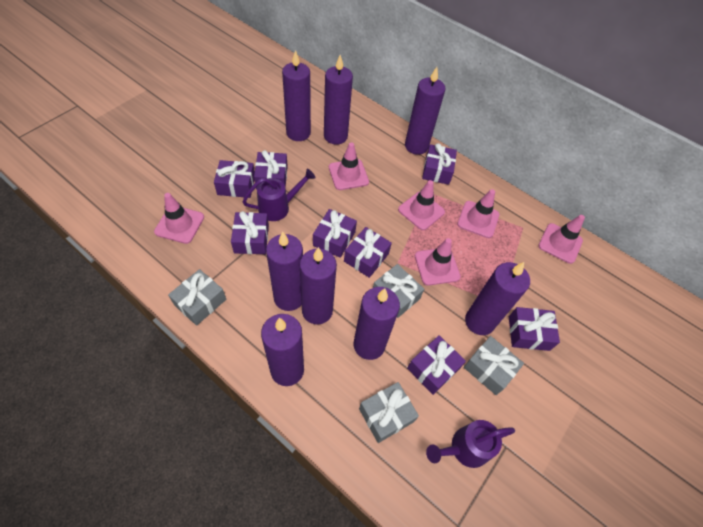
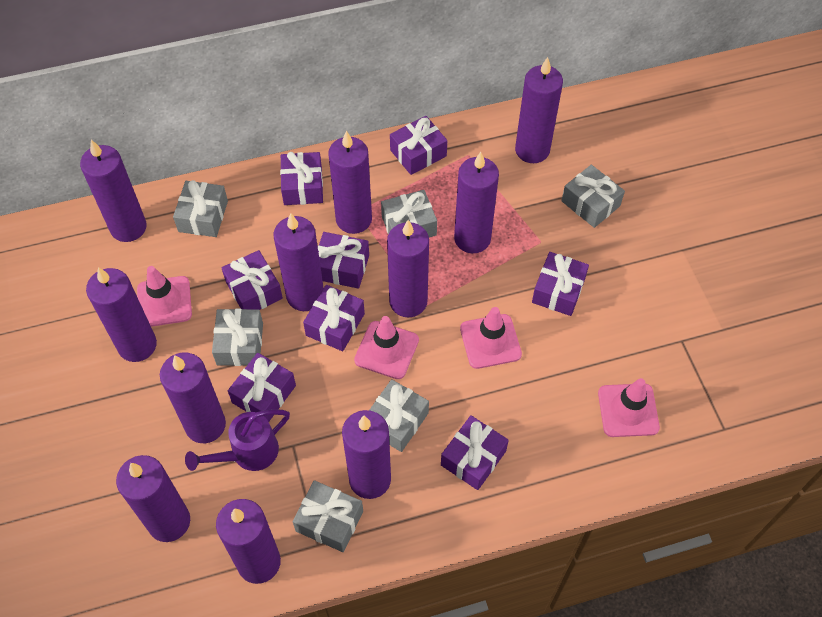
grey gift: [168,269,226,326] [359,382,419,443] [373,264,424,318] [464,336,524,395] = 4 -> [173,180,228,237] [212,309,263,366] [293,480,363,552] [369,379,429,452] [381,190,437,238] [561,165,625,228] = 6
pink traffic cone: [154,193,204,244] [329,142,369,190] [398,180,445,230] [415,238,461,286] [457,189,499,238] [538,215,585,264] = 6 -> [137,266,192,327] [354,316,419,379] [460,307,522,369] [598,378,660,437] = 4
purple candle: [261,314,304,386] [266,231,303,311] [282,50,311,141] [300,247,337,324] [324,55,353,145] [354,287,400,360] [405,67,445,155] [465,262,530,335] = 8 -> [80,140,146,242] [86,267,157,362] [116,455,190,542] [160,353,226,443] [216,499,281,584] [273,213,324,311] [328,131,372,234] [342,410,391,499] [387,220,429,318] [454,152,499,253] [515,57,563,163] = 11
purple watering can: [243,168,316,221] [426,420,515,468] = 2 -> [185,409,290,471] = 1

